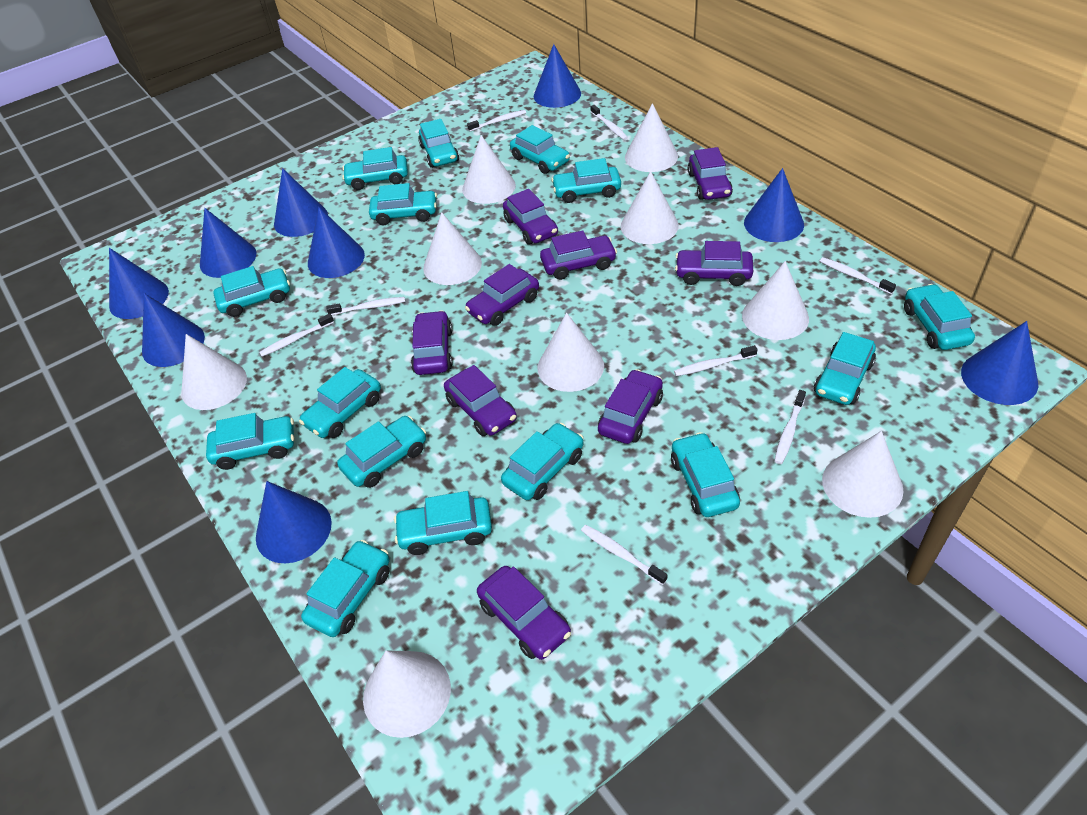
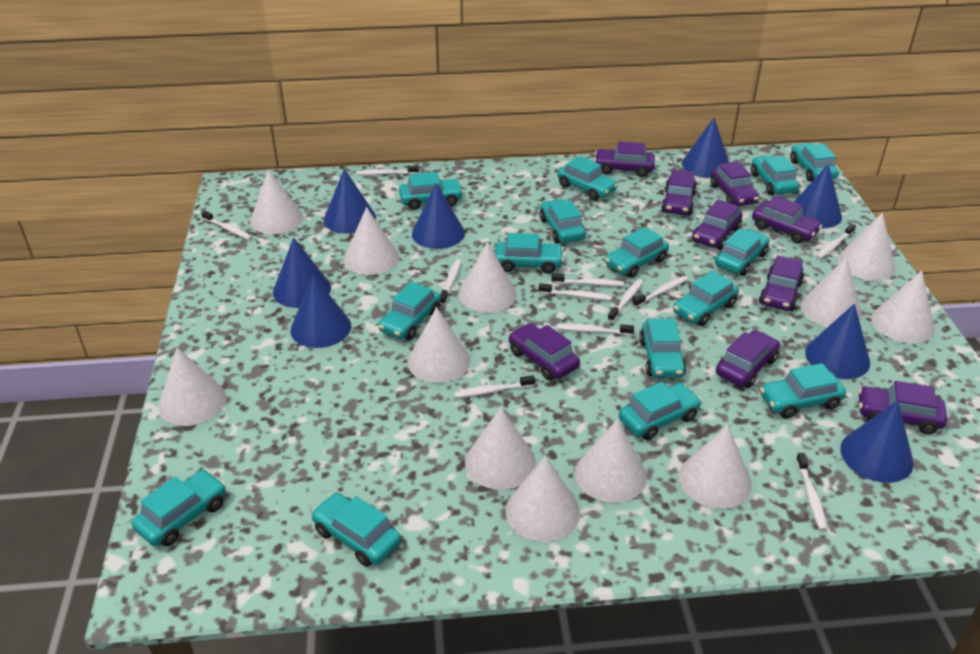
blue cone: [109,248,169,319] [142,293,205,367] [200,208,257,278] [256,481,332,563] [274,168,328,237] [308,207,365,278] [534,44,581,108] [744,168,804,242] [961,321,1038,405] = 9 -> [273,238,331,308] [290,275,351,348] [324,169,376,234] [412,183,465,249] [682,118,729,178] [794,164,842,228] [805,304,870,379] [840,400,914,483] = 8
white cone: [181,334,247,410] [363,650,451,738] [423,212,482,285] [462,135,516,204] [537,313,604,392] [621,171,679,244] [625,103,678,172] [742,261,809,340] [822,431,904,518] = 9 -> [158,347,226,426] [250,169,303,234] [344,207,399,275] [407,307,471,383] [459,242,517,313] [465,407,536,490] [505,456,580,542] [575,419,647,503] [679,425,752,509] [801,257,862,327] [838,212,896,281] [871,271,935,344] = 12
white toothbrush: [259,313,334,357] [327,297,405,315] [467,110,526,132] [581,525,667,585] [590,105,628,140] [674,345,758,376] [774,390,806,464] [820,257,896,294] = 8 -> [201,210,252,240] [357,166,419,175] [440,259,461,305] [454,375,535,398] [539,283,612,300] [551,274,624,286] [557,324,634,335] [608,279,643,322] [632,276,688,307] [796,453,827,531] [816,224,856,259] = 11

